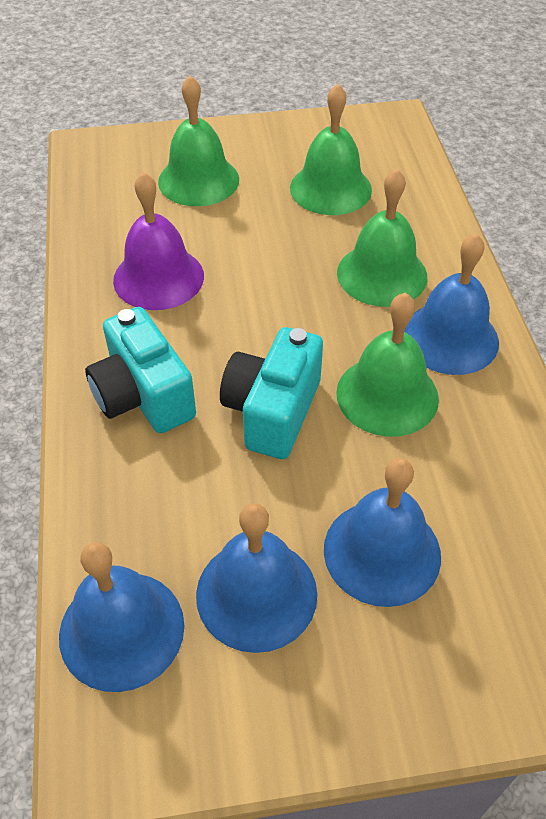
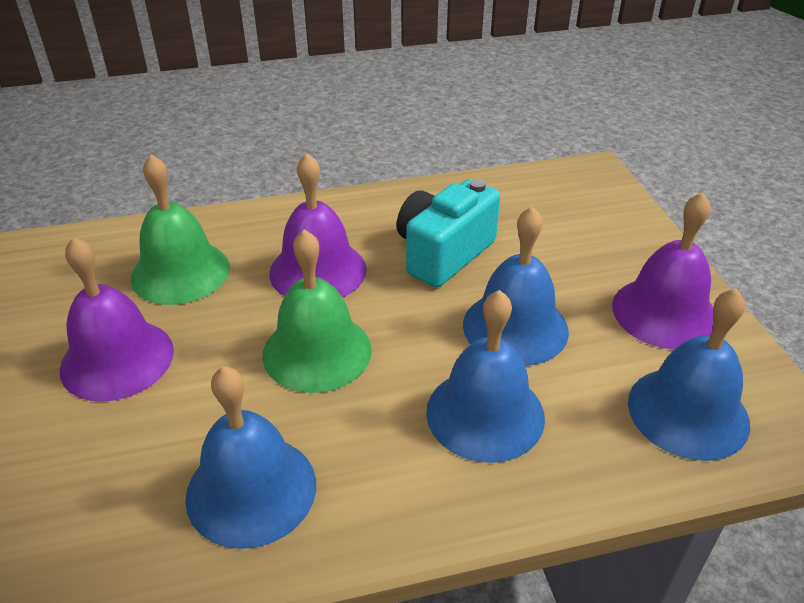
green bell: [158,76,239,206] [290,84,372,215] [336,293,439,437] [337,169,427,307] = 4 -> [131,154,230,305] [262,229,372,393] = 2
purple bell: [113,172,204,310] = 1 -> [60,237,174,402] [269,153,366,298] [612,192,713,349] = 3
turquoise camera: [85,307,196,433] [220,327,323,459] = 2 -> [397,179,500,288] = 1

